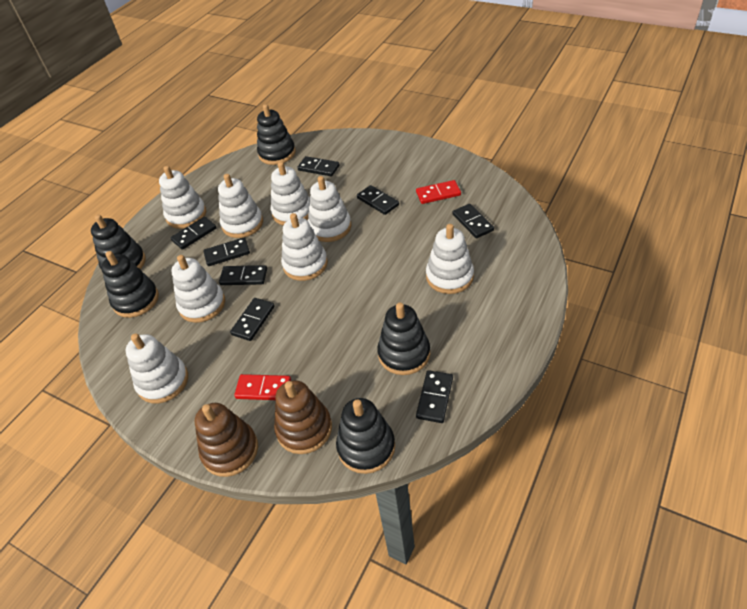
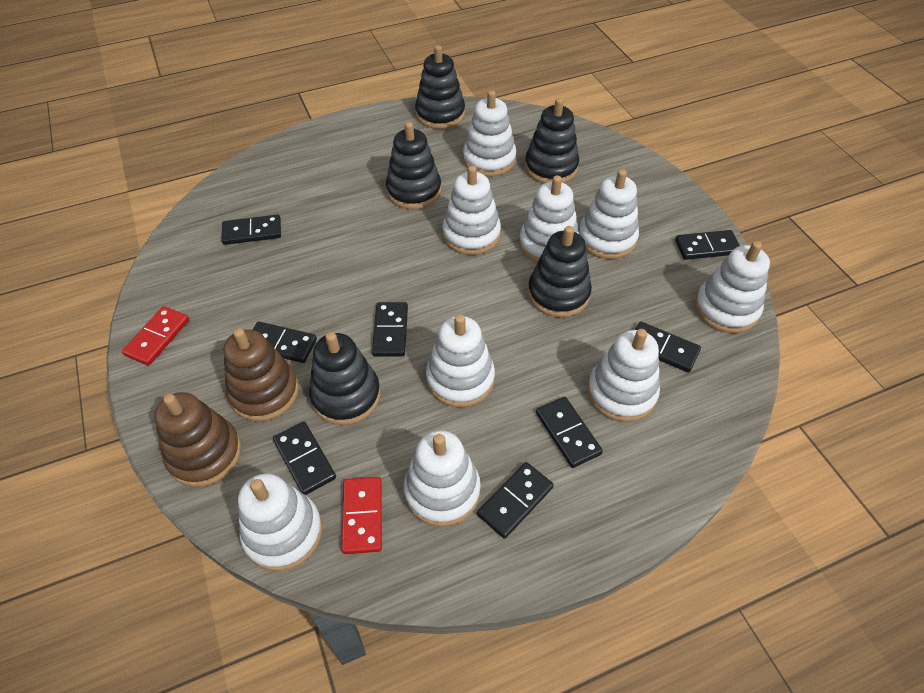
white stacking toy: [125,334,188,404] [159,166,206,229] [171,255,225,323] [218,174,263,238] [271,162,310,225] [281,213,328,281] [308,176,351,242] [426,224,474,294] = 8 -> [238,474,323,571] [404,430,481,527] [426,314,495,407] [442,165,501,255] [463,90,516,177] [519,175,579,263] [579,169,639,259] [588,329,660,422] [695,241,770,333] = 9

